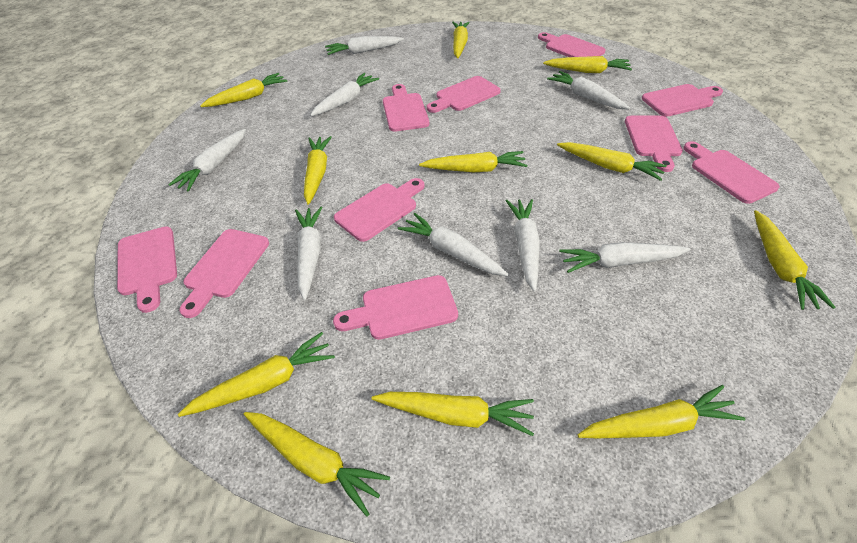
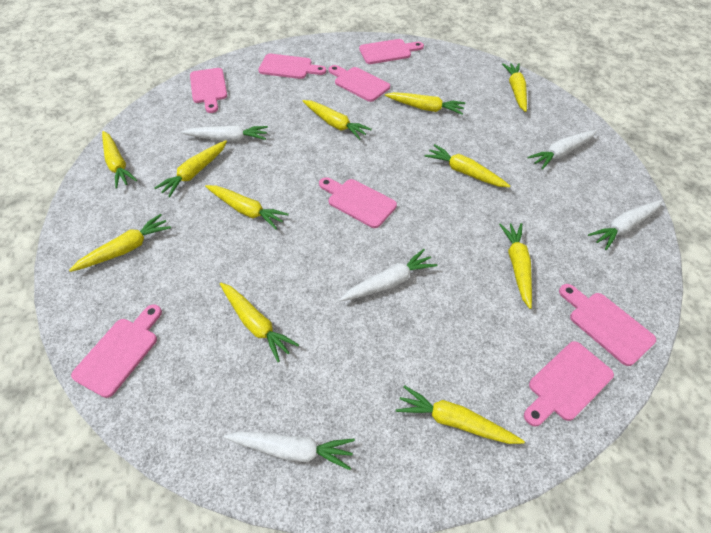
pink cutting board: [117,226,177,313] [179,229,269,318] [333,275,458,340] [334,178,425,242] [383,84,429,132] [427,76,501,113] [538,32,606,57] [625,116,683,172] [642,84,723,117] [683,141,779,204] = 10 -> [71,304,162,398] [190,68,227,113] [258,54,326,79] [319,177,397,228] [328,65,390,102] [359,39,424,64] [524,341,614,426] [559,284,656,366] = 8
white carrot: [168,129,246,191] [295,207,323,300] [310,73,379,116] [325,36,404,55] [398,213,509,276] [506,199,540,292] [547,71,630,109] [559,242,690,273] = 8 -> [181,125,268,141] [224,432,355,470] [339,249,437,302] [527,130,597,170] [588,200,662,250] = 5

